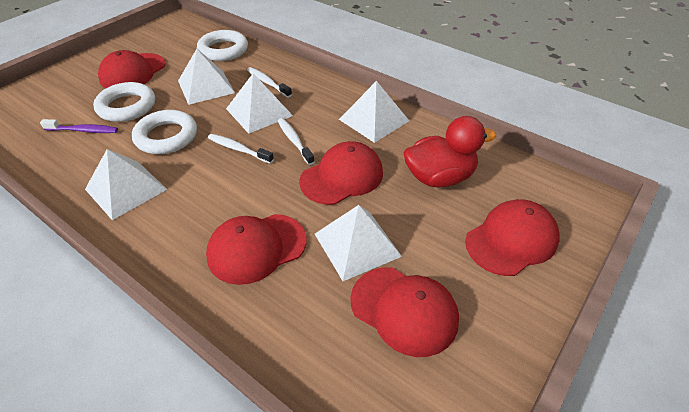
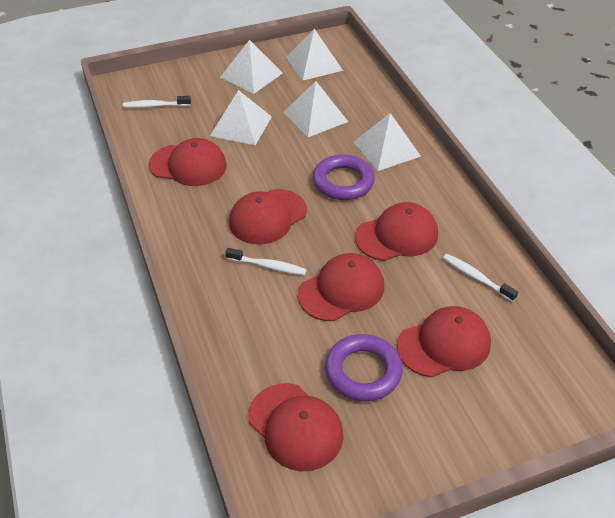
purple ring: none = 0 -> [313,154,375,200] [325,334,403,402] = 2
purple toothbrush: [40,119,118,133] = 1 -> none = 0
red cap: [98,50,166,88] [206,214,307,285] [299,141,383,205] [350,267,459,357] [465,199,559,276] = 5 -> [149,138,227,186] [229,189,307,245] [248,383,344,471] [298,253,384,321] [355,202,438,261] [397,306,491,377] = 6
red duck: [403,116,496,188] = 1 -> none = 0
white ring: [93,82,155,122] [132,110,197,154] [197,30,248,61] = 3 -> none = 0

